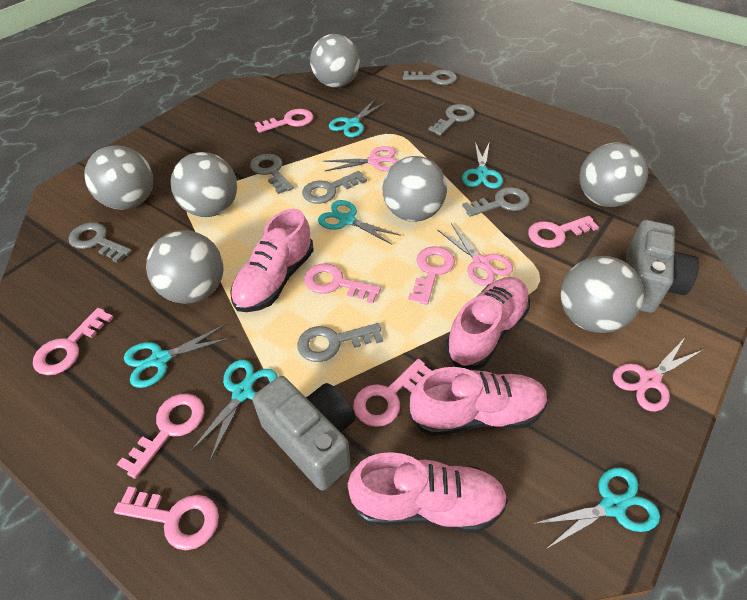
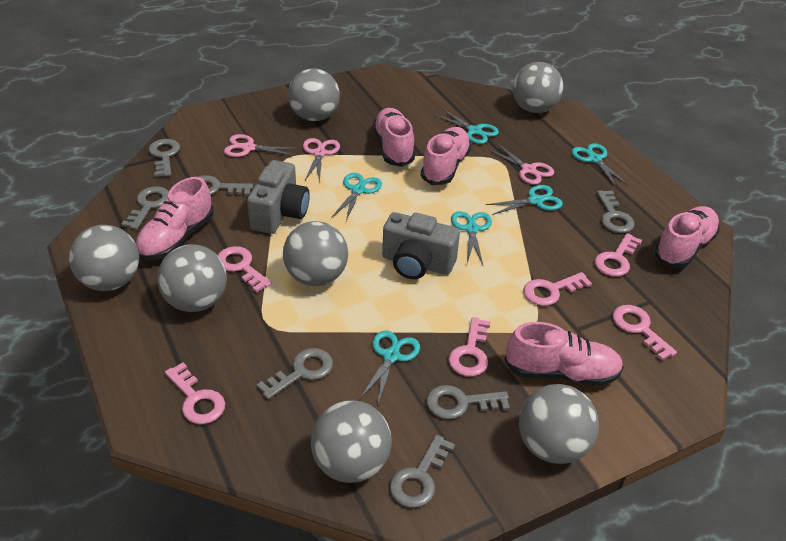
pink key: [33,308,114,375] [114,486,219,550] [117,393,204,479] [255,109,313,133] [304,263,381,304] [353,359,432,427] [408,246,455,305] [528,216,599,248] = 8 -> [165,362,225,424] [218,246,272,293] [448,317,491,377] [523,272,592,306] [595,233,642,277] [613,305,677,360] = 6
pink shoe: [230,209,314,312] [348,452,508,532] [409,367,548,436] [445,277,530,370] = 4 -> [135,177,214,261] [373,108,415,167] [421,127,472,185] [504,322,624,386] [654,206,720,268] = 5

